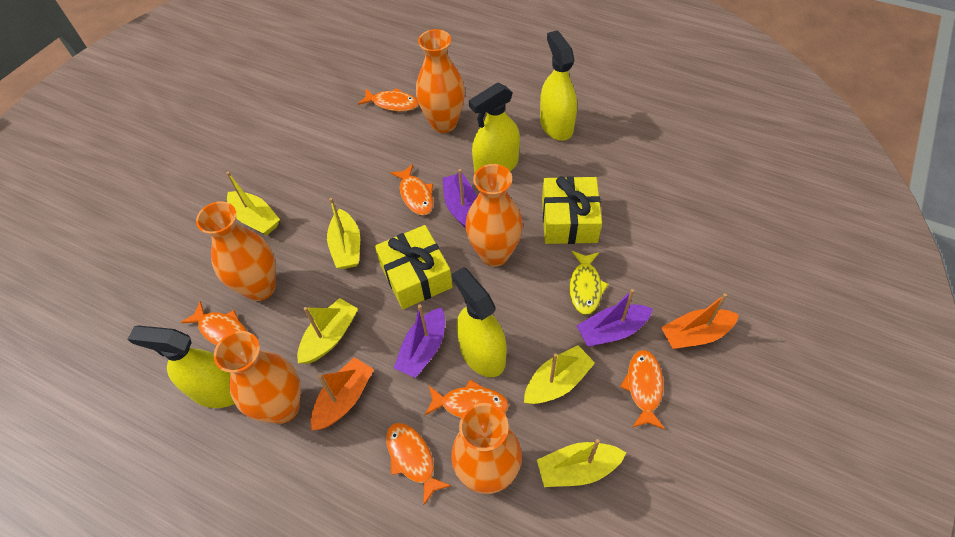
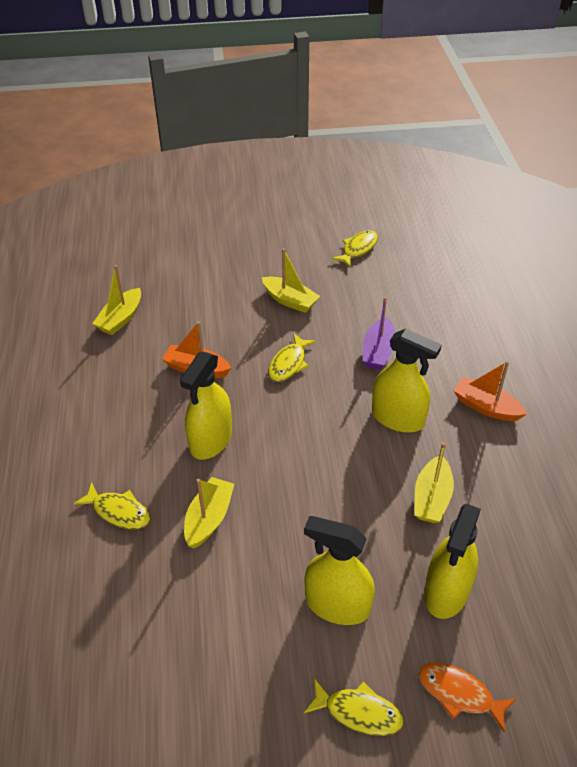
orange fish: [180,301,248,346] [358,88,419,112] [386,423,452,506] [390,164,434,215] [425,379,509,418] [620,350,665,430] = 6 -> [418,663,516,732] = 1
orange vase: [196,201,276,301] [214,331,301,424] [416,29,465,133] [451,403,522,494] [466,164,523,267] = 5 -> none = 0
purple boat: [394,305,445,378] [443,169,477,228] [577,289,653,347] = 3 -> [363,296,396,370] = 1
yellow boat: [226,171,280,235] [297,298,358,364] [327,198,360,269] [524,345,595,404] [537,439,626,487] = 5 -> [92,265,141,335] [184,477,234,549] [262,248,320,313] [415,442,454,523] = 4
yellow fish: [569,251,609,315] = 1 -> [73,482,151,529] [268,333,316,382] [304,678,404,736] [332,230,378,268] = 4
yellow gift: [375,225,453,309] [542,176,602,244] = 2 -> none = 0

